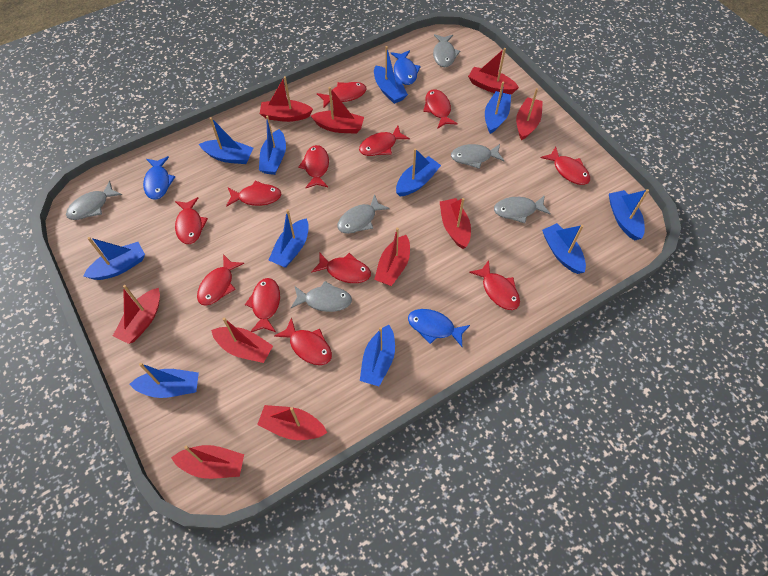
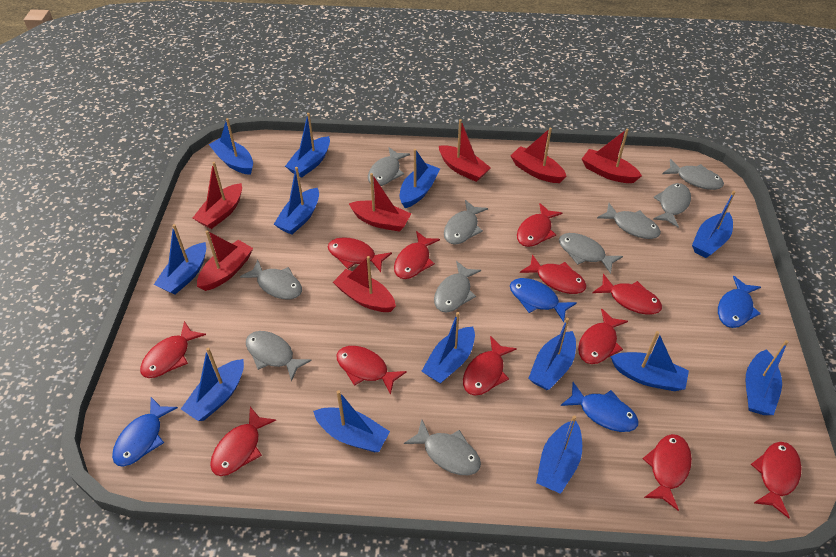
blue boat: [83,237,145,280] [130,363,199,398] [199,117,253,164] [259,115,286,175] [269,209,309,267] [360,325,395,386] [374,46,408,104] [396,148,441,196] [485,82,511,134] [542,223,586,274] [609,189,649,240] = 11 -> [154,224,206,295] [181,347,244,421] [209,118,253,175] [274,167,319,235] [285,113,330,178] [313,390,390,452] [400,149,440,208] [422,312,475,384] [528,318,576,390] [536,415,582,494] [610,331,689,391] [692,191,735,258] [746,340,789,415] = 13
blue fish: [143,156,176,200] [390,50,421,85] [408,309,470,347] = 3 -> [112,397,178,467] [510,278,577,322] [560,382,639,432] [718,276,761,328] = 4
grey fish: [66,181,122,220] [291,281,352,312] [338,194,390,234] [433,34,460,67] [451,144,504,169] [494,195,551,223] = 6 -> [240,260,302,299] [246,331,312,382] [368,147,410,186] [404,419,481,475] [434,261,481,313] [444,200,488,244] [559,233,623,274] [597,203,661,239] [653,183,691,228] [662,159,724,190] = 10
red boat: [113,285,160,344] [171,445,244,479] [211,317,273,363] [257,405,327,440] [260,76,313,122] [311,87,364,134] [374,228,410,286] [440,198,471,249] [468,48,519,94] [516,88,543,140] = 10 -> [193,162,242,229] [197,230,253,291] [333,256,396,312] [349,173,411,232] [439,119,491,182] [510,127,567,183] [582,129,642,183] = 7

